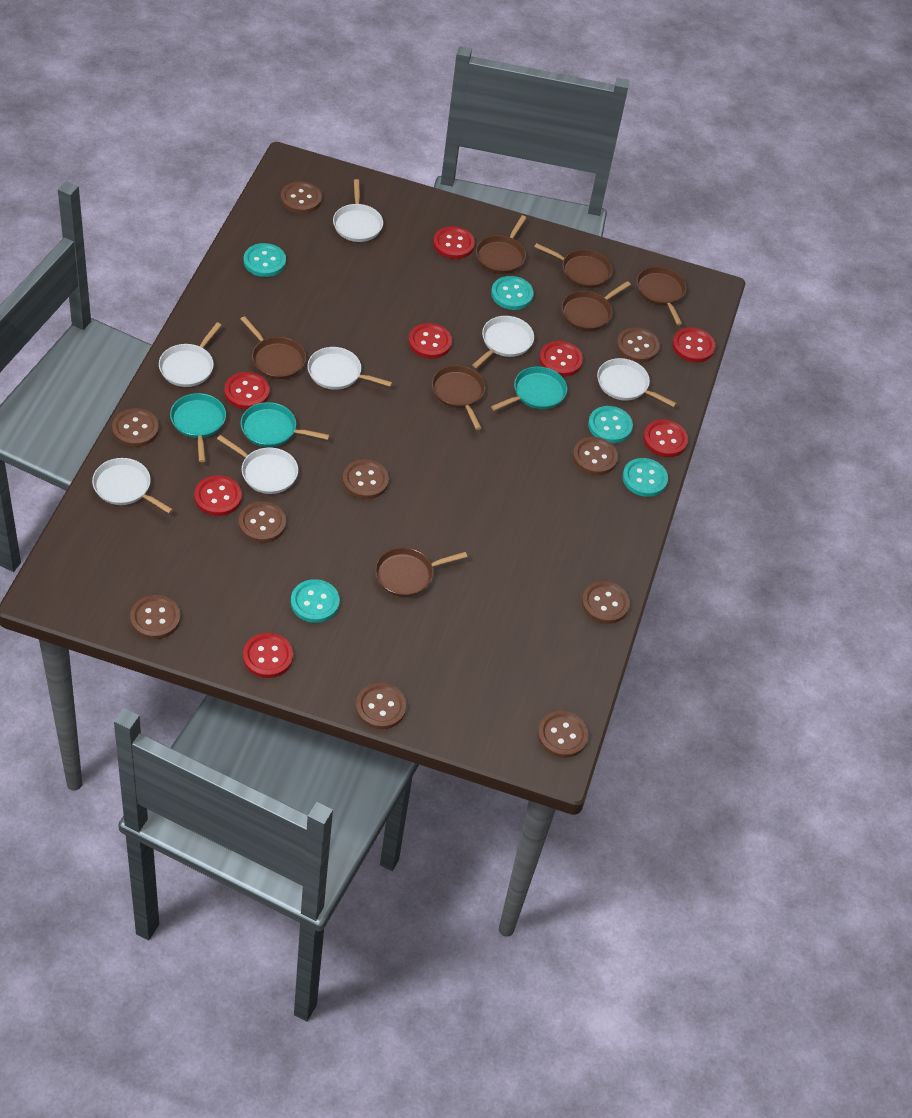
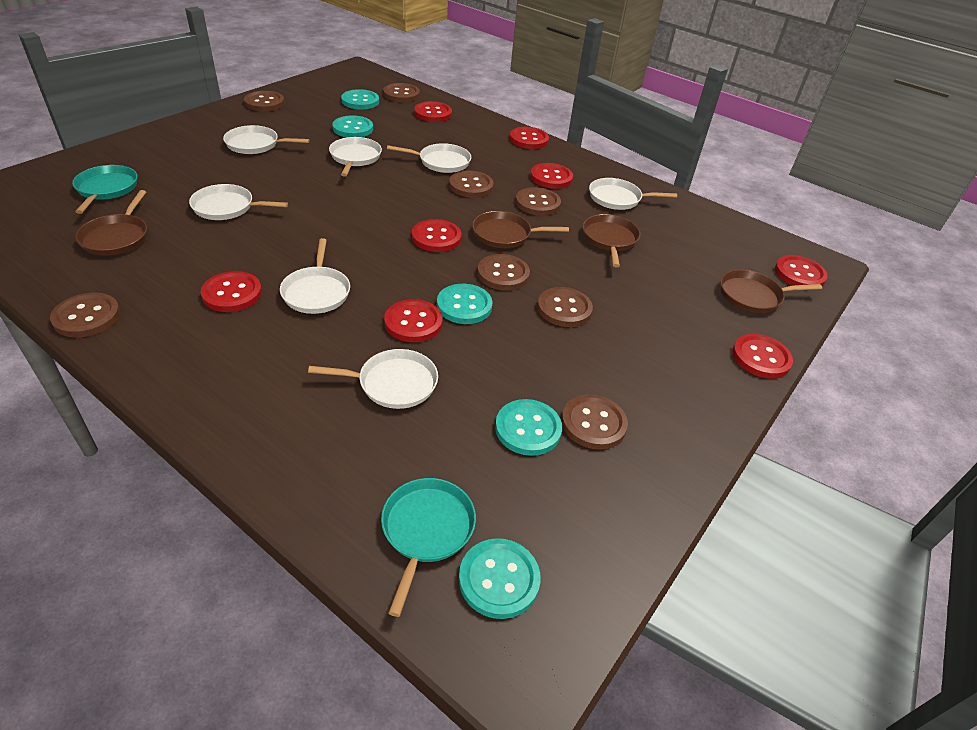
brown button: [112,408,159,447] [130,595,181,639] [239,502,286,543] [281,181,322,214] [343,460,389,499] [356,683,407,729] [538,711,588,758] [573,437,618,475] [582,581,630,624] [616,327,660,363] = 10 -> [50,293,120,337] [244,91,285,111] [383,83,420,102] [449,171,494,198] [477,254,530,290] [516,187,561,216] [537,287,593,327] [561,394,628,450] = 8
brown pan: [241,316,306,379] [375,547,467,597] [432,365,485,430] [476,215,526,274] [534,243,612,288] [561,281,631,331] [636,266,686,325] = 7 -> [75,190,147,256] [472,211,569,248] [583,214,640,267] [720,270,822,313] = 4
turquoise pan: [170,393,226,462] [240,402,330,447] [491,366,567,411] = 3 -> [72,165,138,214] [381,478,476,617] = 2

